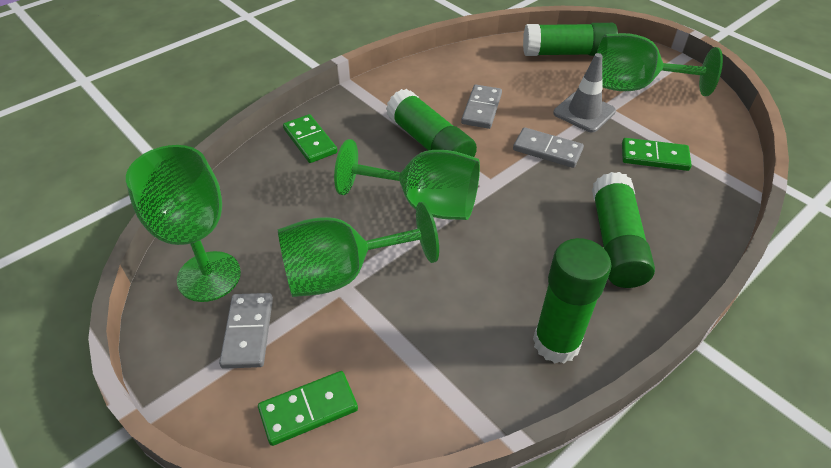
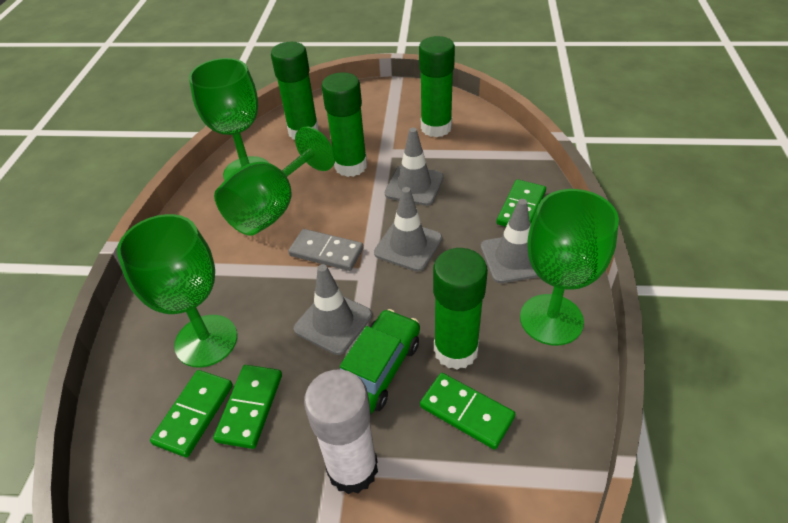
green car: none = 0 -> [340,309,420,414] = 1
green domino: [258,371,358,446] [283,114,337,163] [622,138,692,171] = 3 -> [150,370,233,457] [213,365,282,449] [420,373,515,450] [497,180,546,227] = 4
grey domino: [219,293,273,369] [461,85,502,129] [513,127,584,168] = 3 -> [288,229,364,271] = 1
grey traffic cone: [553,53,616,133] = 1 -> [294,264,372,355] [374,187,442,272] [385,128,444,206] [481,199,538,283] = 4
white glue stick: none = 0 -> [304,370,378,494] = 1

